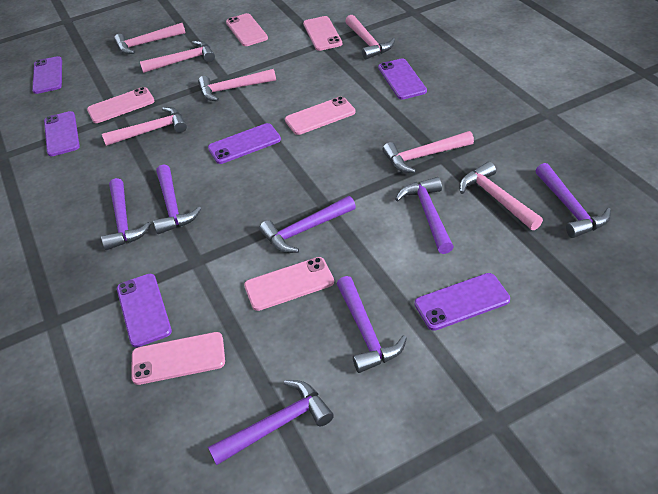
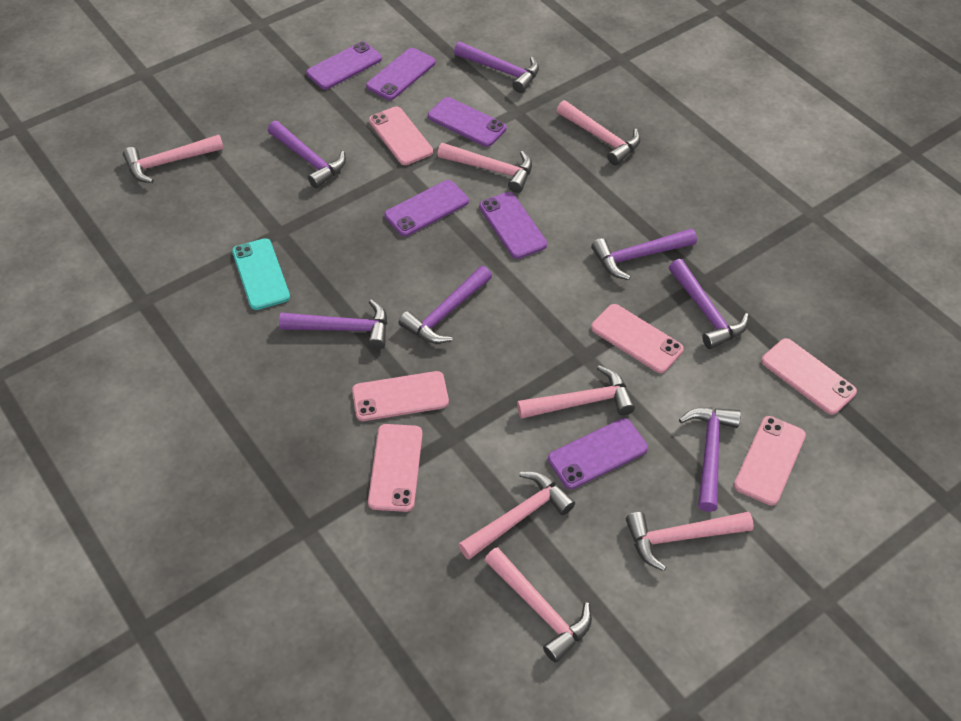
turquoise phone: none = 0 -> [232,238,290,310] = 1

